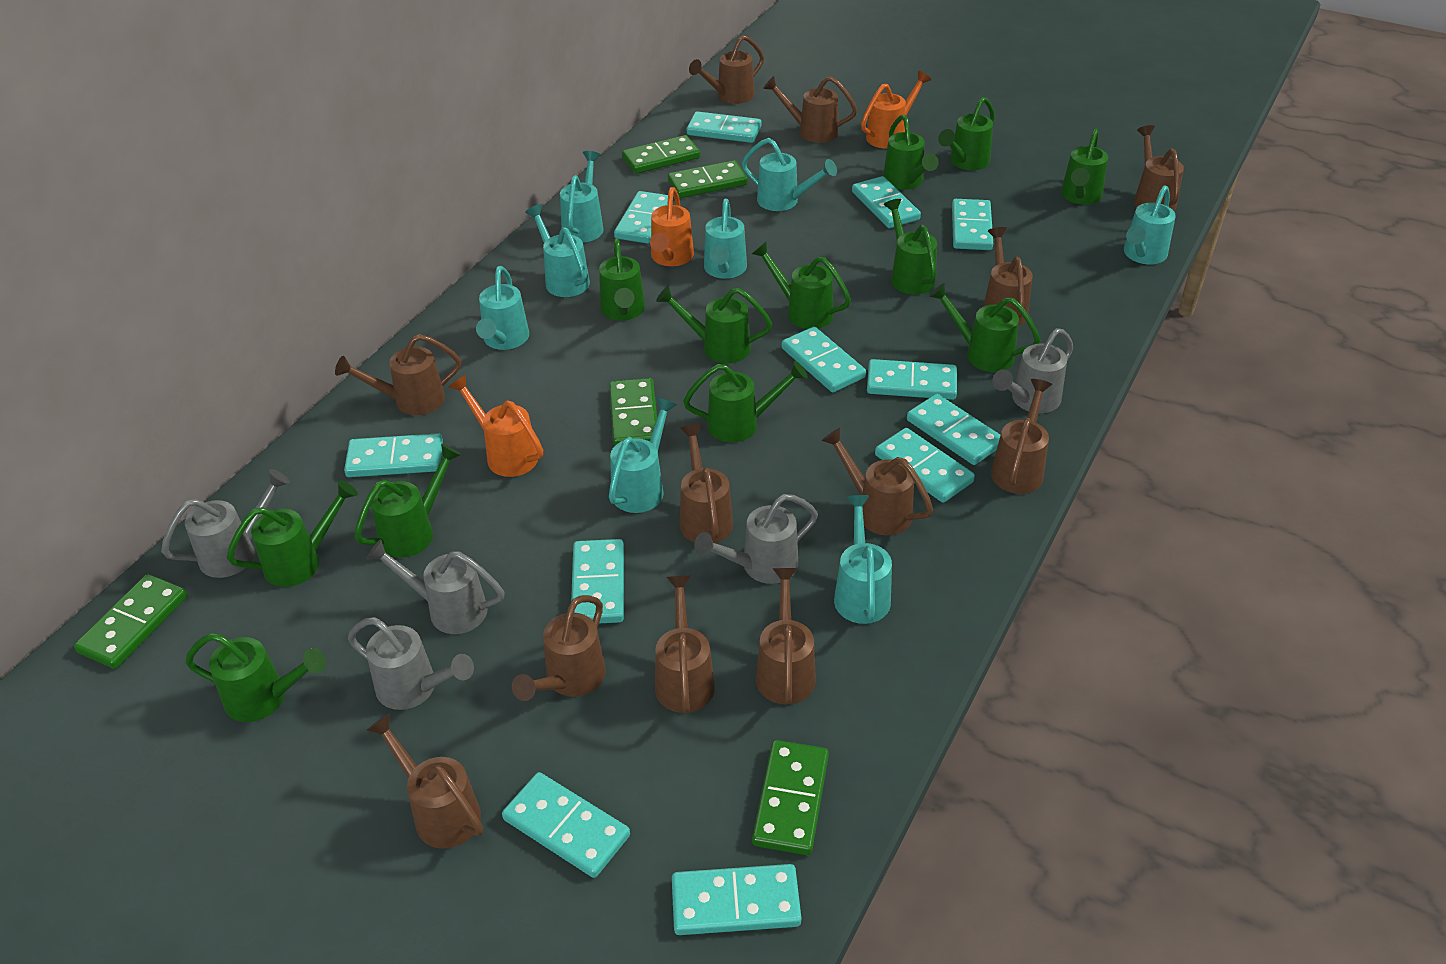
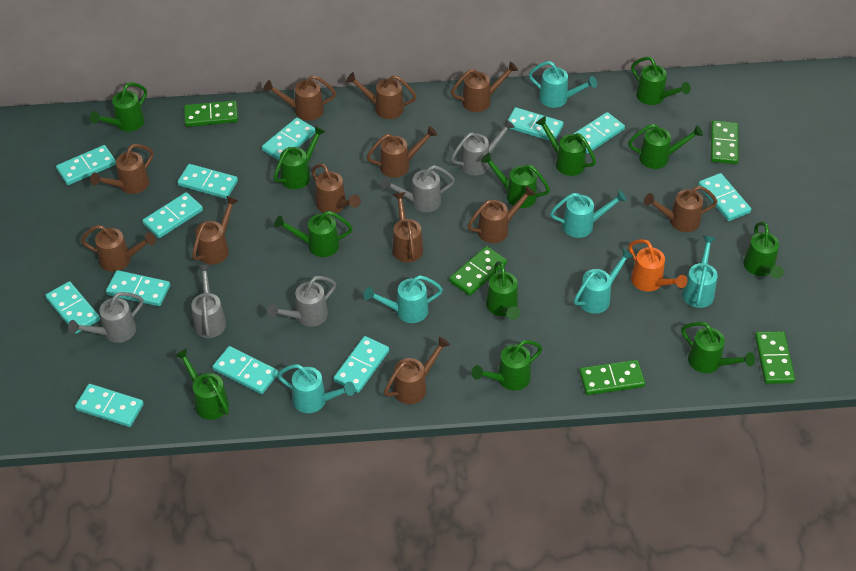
orange watering can: [449,375,543,477] [650,187,694,266] [861,71,931,149] = 3 -> [629,239,687,292] = 1
turquoise watering can: [476,266,529,350] [525,204,590,297] [560,151,604,242] [609,398,677,513] [704,199,747,279] [742,138,837,211] [834,495,892,624] [1124,185,1175,264] = 8 -> [277,364,355,413] [364,275,443,323] [529,61,597,108] [550,190,627,238] [574,249,634,314] [682,236,718,308] = 6

